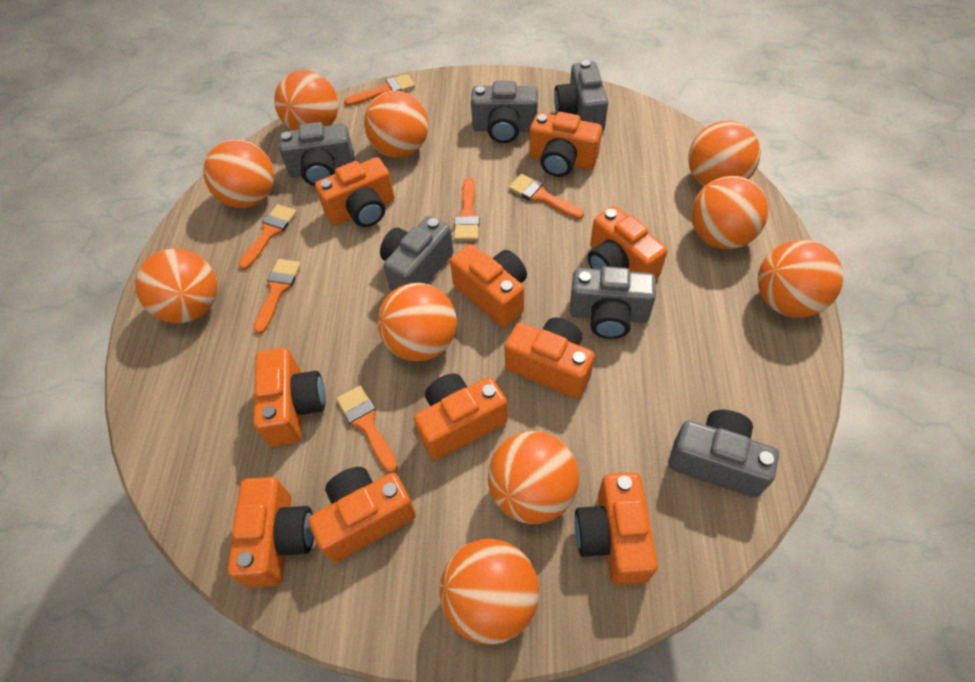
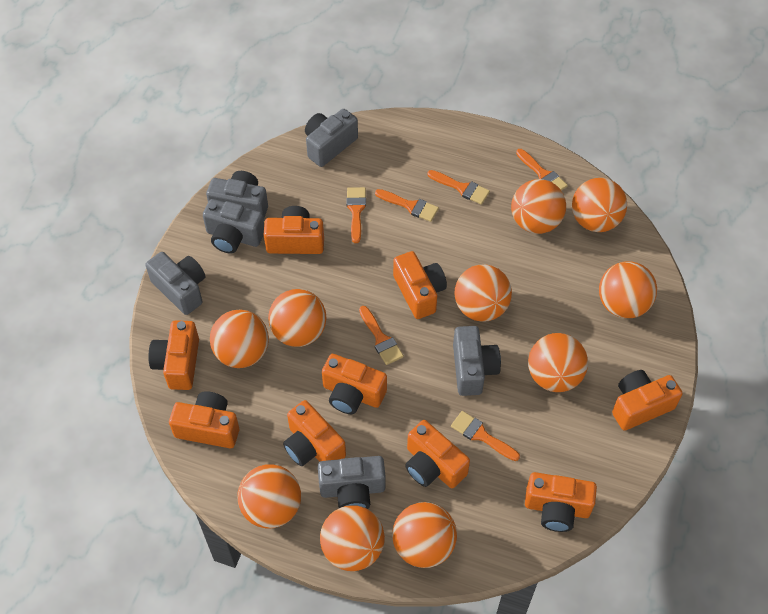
orange camera: [227,477,314,588] [253,348,326,446] [308,467,416,562] [315,157,395,227] [414,373,508,460] [450,244,527,327] [505,317,595,399] [530,112,602,177] [574,472,658,585] [588,206,667,279] = 10 -> [148,320,199,390] [169,391,239,448] [264,206,324,254] [283,400,346,466] [322,354,387,414] [393,251,447,319] [405,420,470,488] [525,472,597,532] [612,370,683,431] = 9

